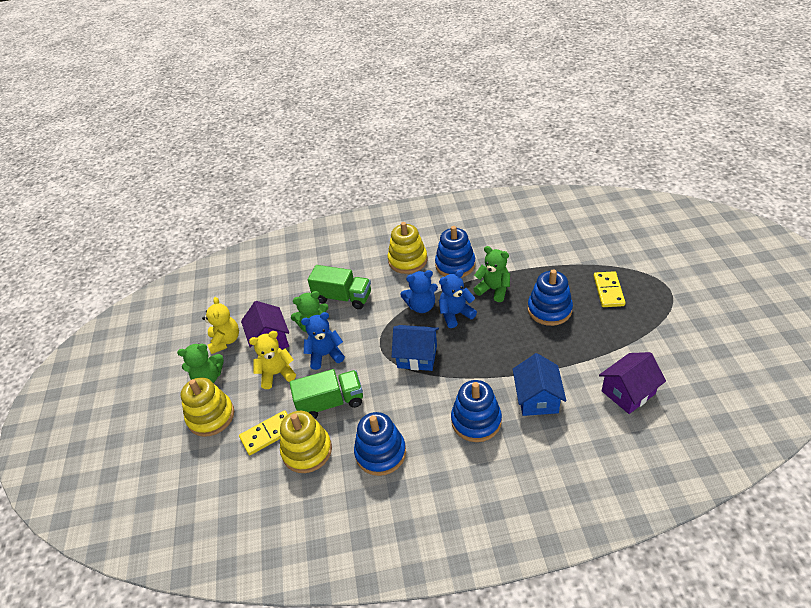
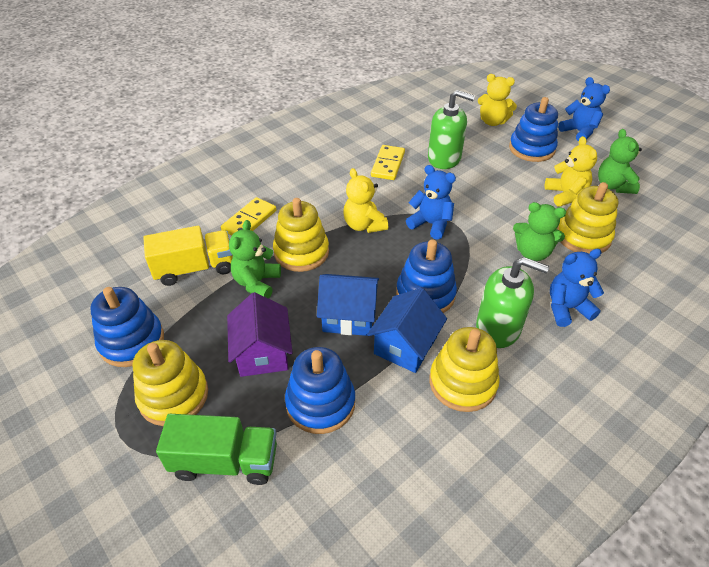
green soap dispenser: none = 0 -> [428,90,475,169] [476,257,549,348] = 2
green truck: [290,369,363,419] [308,265,371,309] = 2 -> [156,414,277,485] = 1
purple house: [241,301,289,355] [599,352,666,414] = 2 -> [227,292,293,377] = 1
yellow stacking toy: [181,377,234,437] [280,411,332,473] [388,222,427,274] = 3 -> [133,340,208,426] [273,198,329,272] [429,327,500,412] [557,182,618,254] = 4
yellow teddy bear: [202,297,239,354] [249,331,296,389] = 2 -> [343,168,388,233] [478,74,517,126] [545,136,597,207] = 3
yellow truck: none = 0 -> [143,226,233,286] = 1

